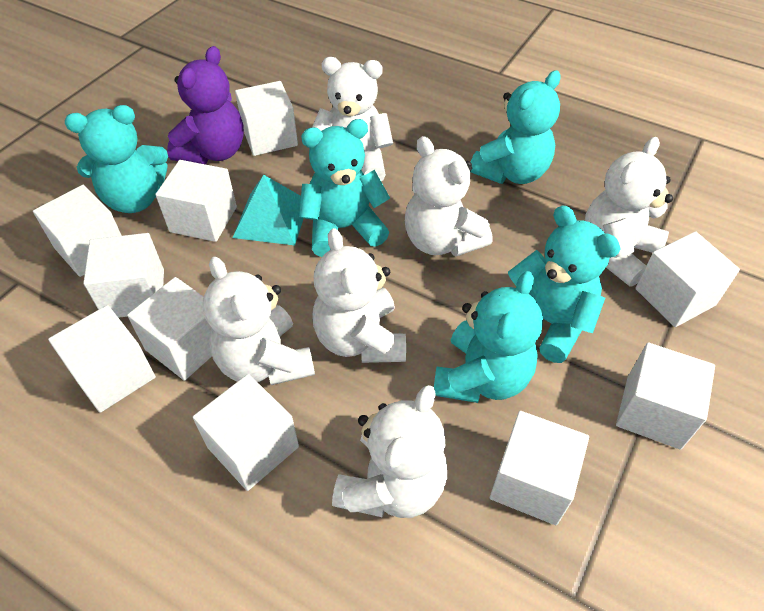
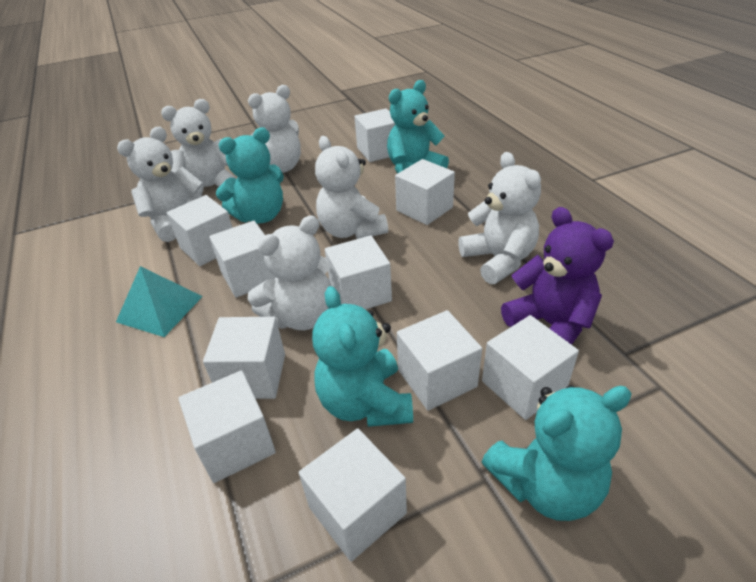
turquoise teddy bear: [65,105,168,213] [299,119,390,257] [434,271,543,403] [470,70,561,184] [508,205,621,363] = 5 -> [216,127,284,224] [312,286,413,427] [387,80,449,174] [482,385,632,521] = 4

